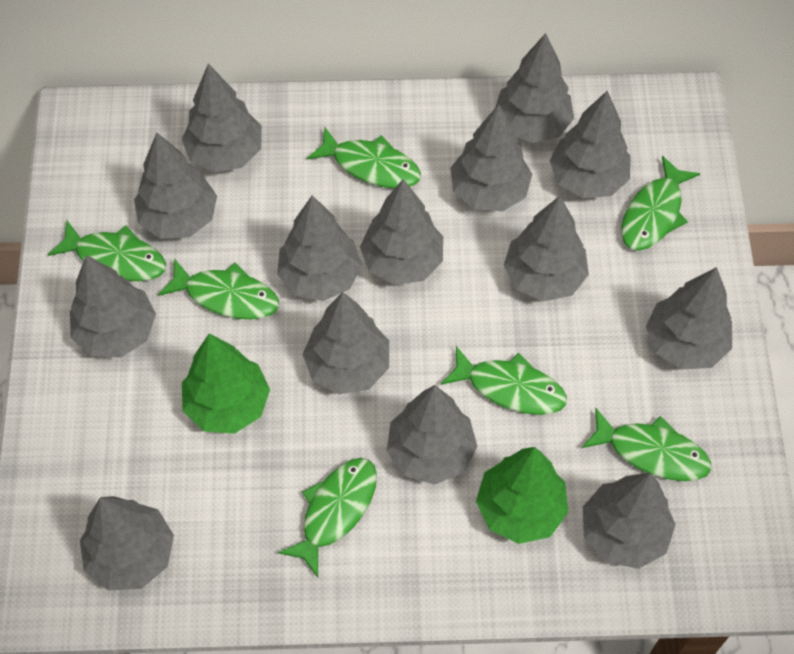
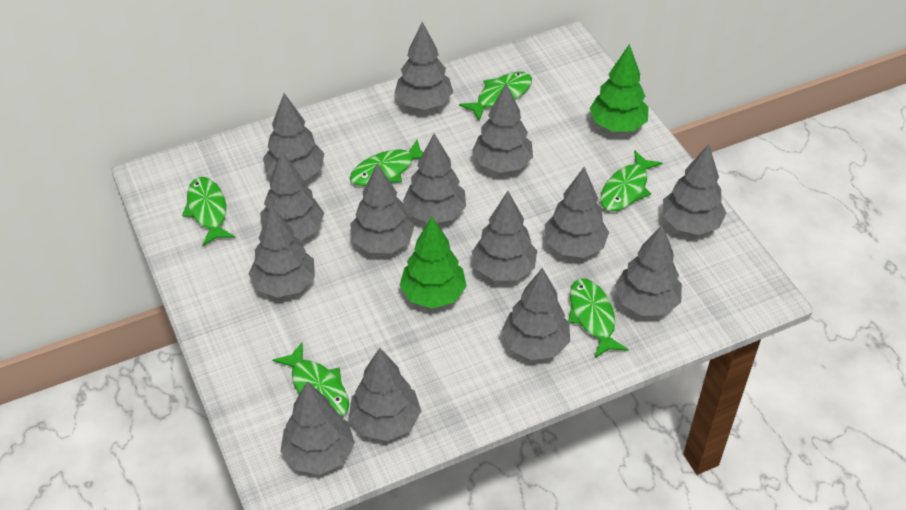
green fish: [48,221,166,281] [158,258,279,319] [278,458,377,577] [307,127,421,189] [441,346,567,415] [582,408,711,481] [621,156,700,251] = 7 -> [182,177,235,246] [272,342,349,417] [350,140,423,186] [459,72,532,121] [568,278,629,358] [600,150,662,211] = 6

